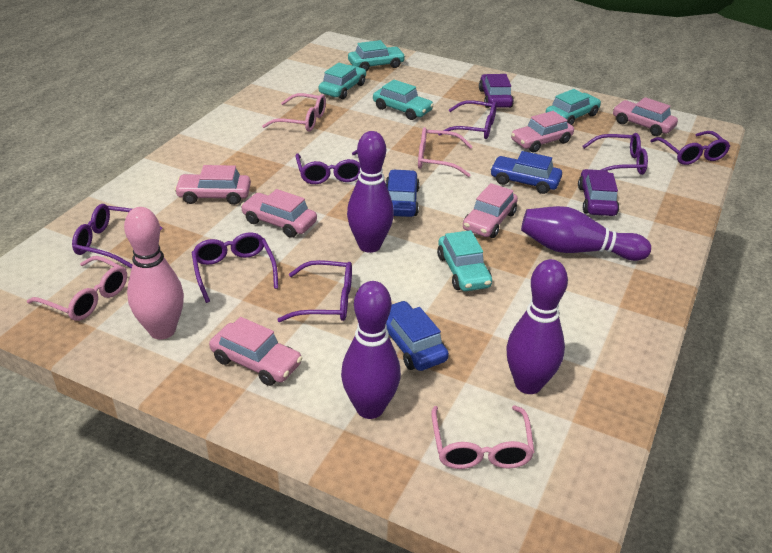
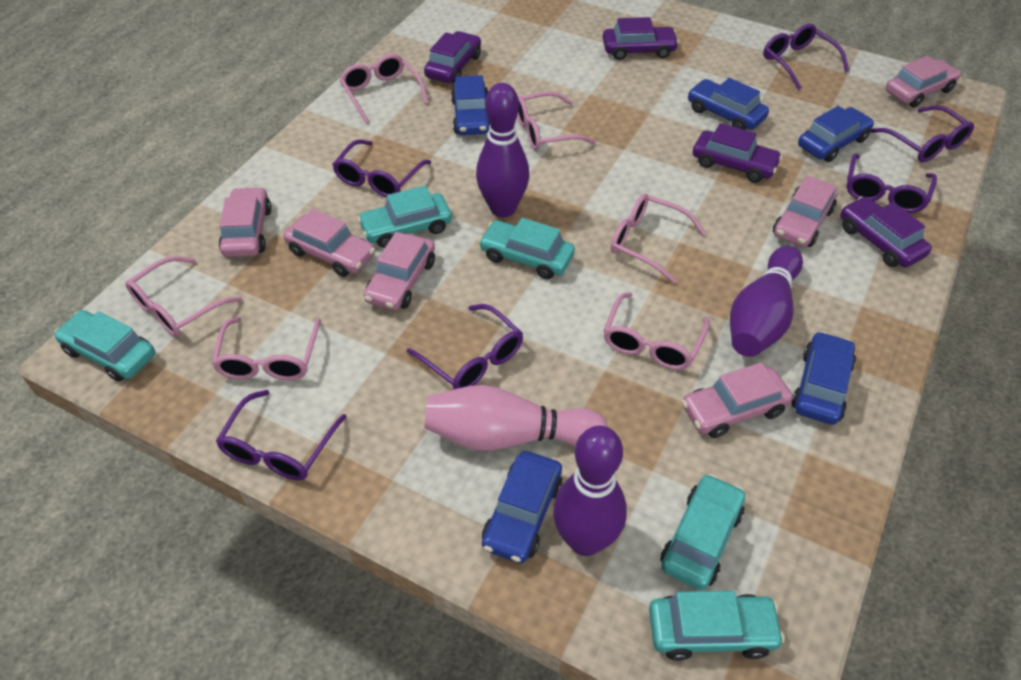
blue car: [386,169,420,217] [386,301,449,371] [490,151,562,194] = 3 -> [451,75,490,135] [482,451,562,563] [688,78,769,130] [792,331,856,425] [798,106,874,162] = 5
pink glasses: [27,256,127,321] [262,93,326,132] [418,127,473,177] [431,405,535,469] = 4 -> [125,256,242,337] [212,317,321,381] [340,54,428,124] [517,91,596,151] [603,292,710,370] [611,194,706,283] = 6
purple bowling pin: [341,281,401,419] [347,131,394,253] [506,259,568,394] [521,206,651,261] = 4 -> [476,83,529,217] [553,426,627,556] [730,246,803,357] = 3
purple car: [479,74,514,108] [578,169,619,216] = 2 -> [424,31,481,83] [602,17,679,60] [693,123,782,183] [840,196,932,267] = 4
purple glasses: [72,204,162,269] [192,232,278,303] [277,260,352,322] [295,150,361,184] [438,100,497,139] [582,133,648,175] [650,131,730,165] = 7 -> [216,390,346,481] [332,139,431,197] [407,304,523,389] [763,24,849,90] [847,153,937,213] [870,105,974,162] = 6

